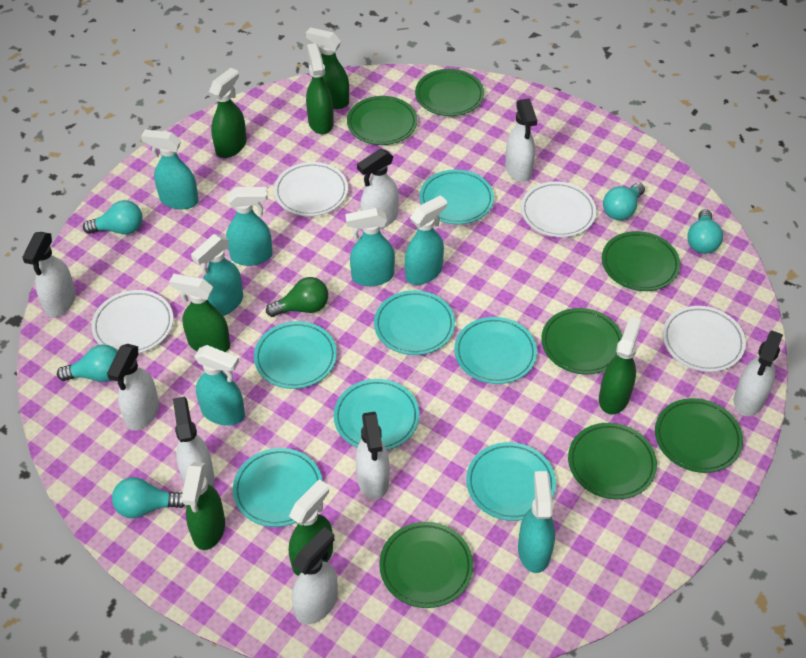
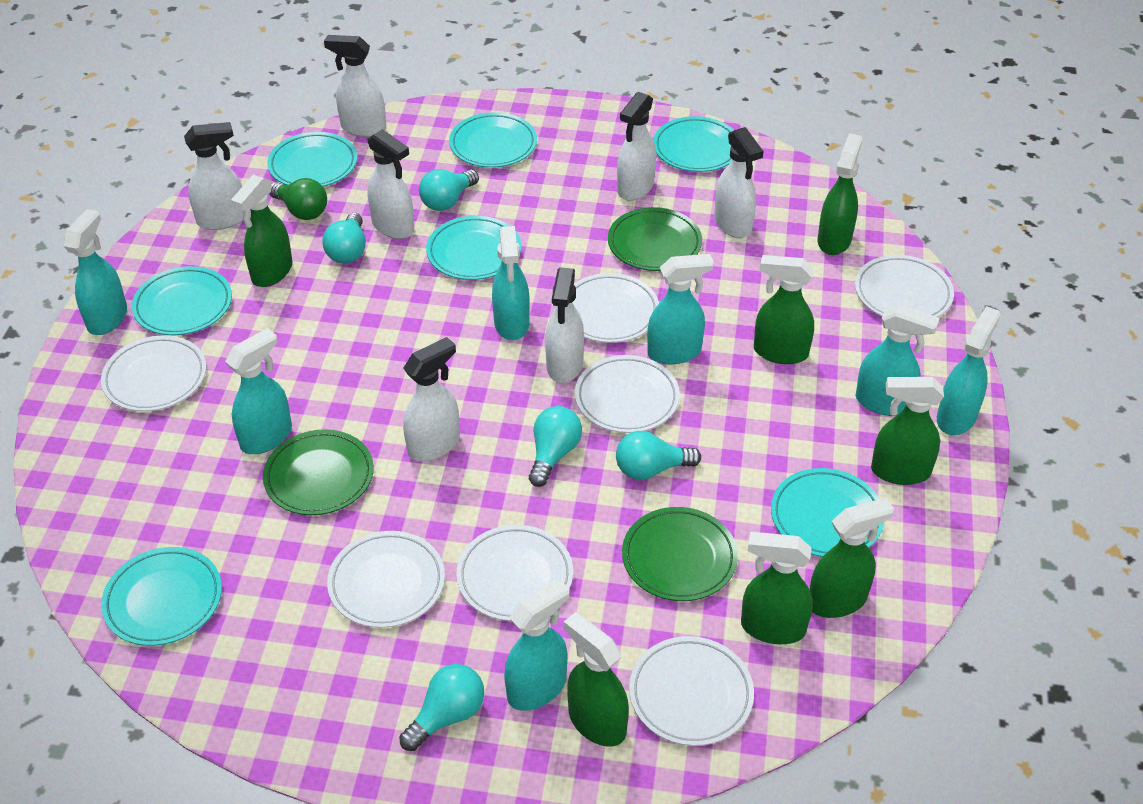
green plate: [347,96,417,145] [379,522,473,608] [415,69,484,116] [541,308,623,374] [568,423,657,499] [602,231,680,291] [655,398,743,473] = 7 -> [263,429,374,515] [608,207,702,271] [622,507,738,601] = 3
white plate: [91,290,173,354] [274,162,348,216] [521,181,596,237] [663,306,746,372] = 4 -> [101,336,206,412] [327,531,445,628] [456,525,573,621] [572,273,659,343] [575,355,680,433] [629,636,754,746] [855,255,954,317] = 7
white spray bottle: [22,232,76,317] [107,344,159,431] [173,397,214,487] [292,527,338,625] [355,412,390,500] [357,148,399,229] [505,98,537,182] [734,331,783,416] = 8 -> [184,122,244,230] [324,35,386,137] [367,129,414,239] [403,337,460,462] [545,267,584,383] [617,92,656,201] [714,127,764,238] = 7

